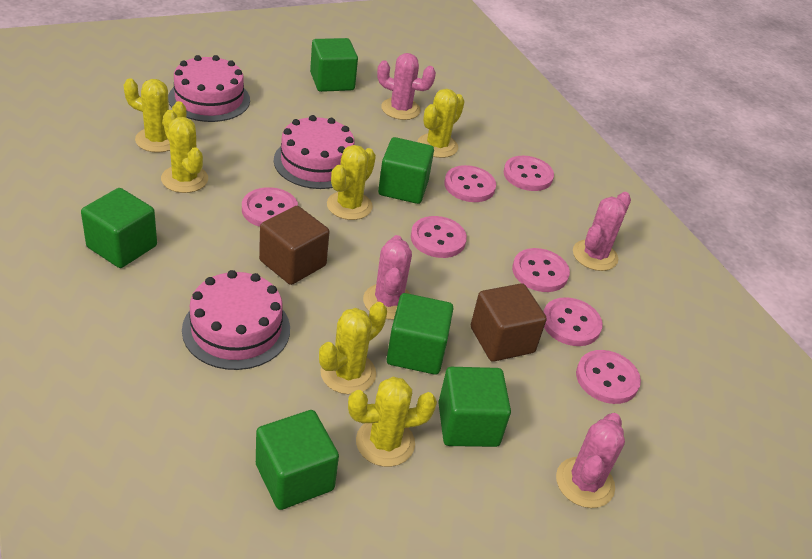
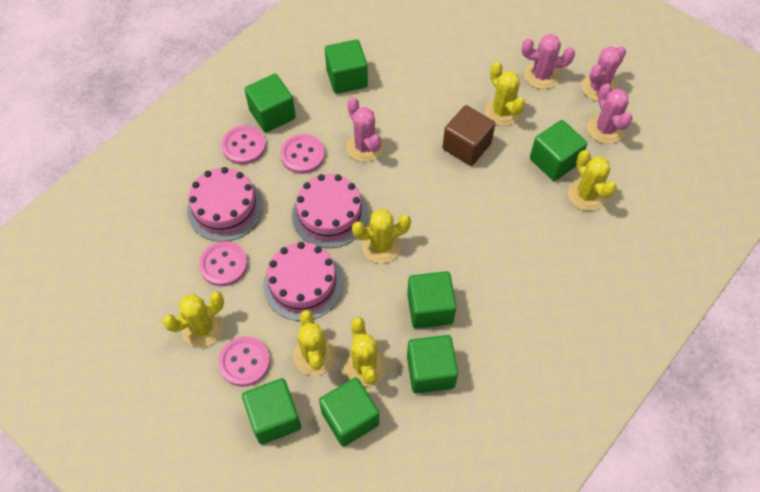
brown cube: [259,206,329,285] [471,283,547,362] = 2 -> [443,105,495,166] = 1
green cube: [81,188,157,268] [256,410,339,510] [310,38,358,92] [378,137,434,204] [387,293,454,375] [438,367,511,447] = 6 -> [242,378,301,444] [244,74,296,132] [319,377,379,447] [325,39,368,94] [407,271,457,329] [407,335,458,394] [530,120,587,181] = 7
pink button: [242,187,298,227] [411,216,467,258] [444,165,496,202] [504,156,554,191] [512,248,570,292] [543,297,603,346] [576,350,641,404] = 7 -> [199,241,248,286] [218,336,270,387] [221,125,266,165] [280,134,325,174] = 4

